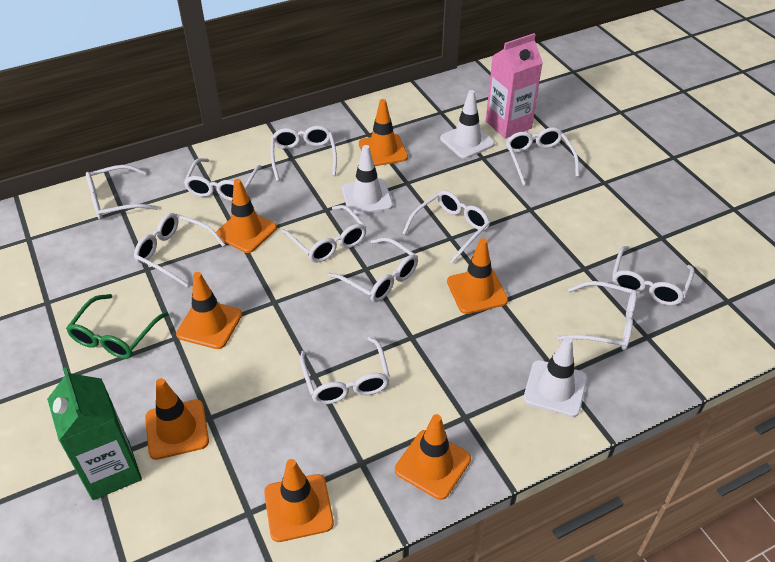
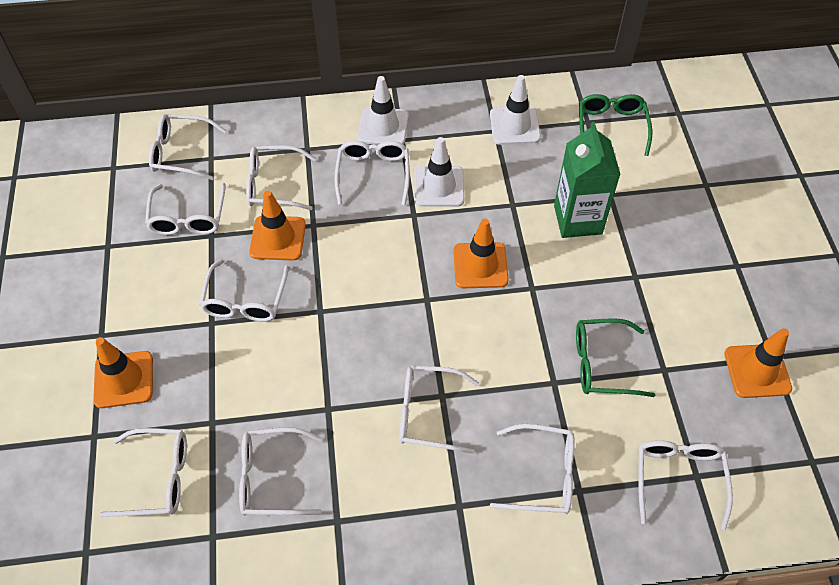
green glasses: [66,294,168,359] = 1 -> [576,318,655,397] [579,94,652,156] = 2
orange traffic cone: [145,378,209,460] [176,272,242,349] [216,179,277,253] [264,459,334,542] [359,99,408,166] [395,414,471,500] [447,238,508,314] = 7 -> [93,337,153,408] [249,190,306,261] [453,219,509,288] [724,328,792,398] = 4
pink carton: [486,33,543,139] = 1 -> none = 0
white glasses: [86,165,158,220] [134,213,225,287] [184,158,262,201] [271,126,337,181] [281,205,367,263] [300,337,390,404] [328,237,418,302] [402,190,490,264] [506,127,579,185] [557,281,637,350] [612,246,694,305] = 11 -> [99,428,187,517] [145,183,226,235] [149,114,227,180] [199,259,289,322] [239,428,322,516] [246,145,316,210] [334,141,410,205] [399,366,479,454] [490,424,575,514] [638,440,733,530] = 10

